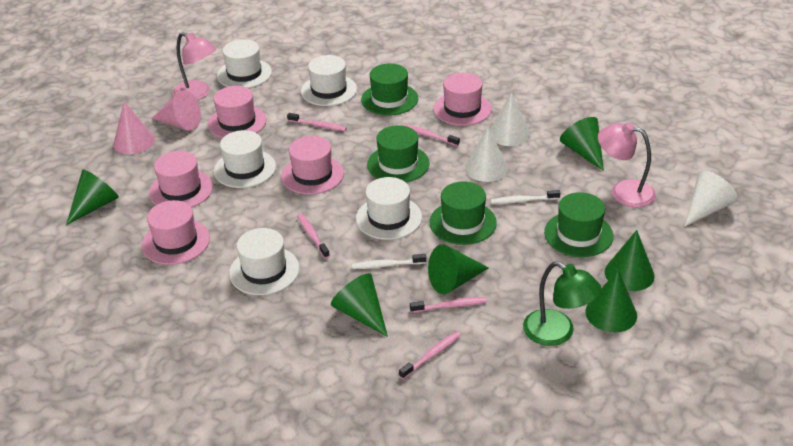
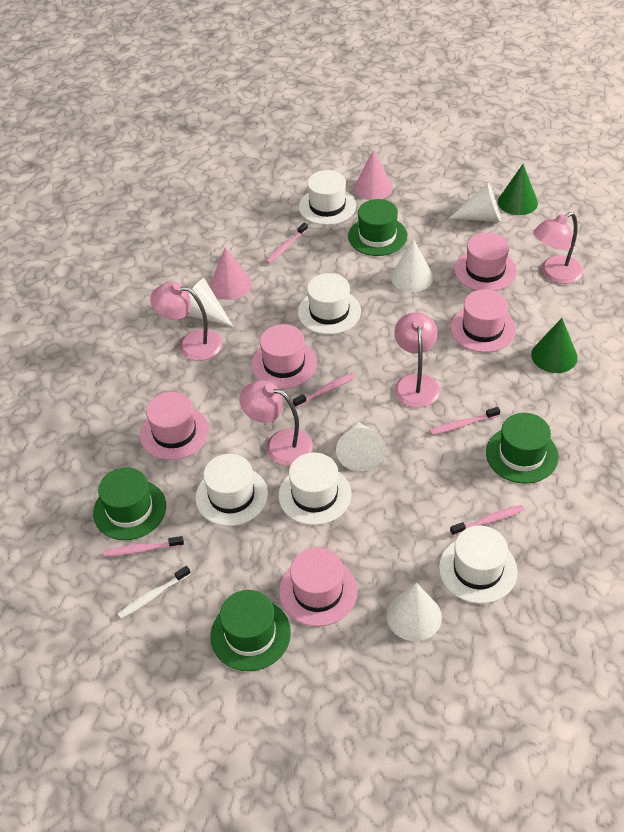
green cone: [66,169,119,225] [331,273,388,337] [428,244,489,294] [560,117,604,171] [585,270,637,332] [605,230,655,291] = 6 -> [498,164,538,215] [531,318,578,373] = 2
green lamp: [523,261,602,346] = 1 -> none = 0
pink lamp: [173,32,216,100] [598,122,656,207] = 2 -> [150,282,222,361] [239,380,313,466] [394,312,440,408] [533,212,583,284] = 4
white cone: [465,127,508,182] [490,92,530,146] [685,171,738,226] = 3 -> [187,278,233,327] [336,422,386,471] [387,583,442,641] [391,239,433,292] [448,183,501,222] = 5
white toothbrush: [352,254,426,269] [491,190,560,204] = 2 -> [118,566,191,619] = 1

